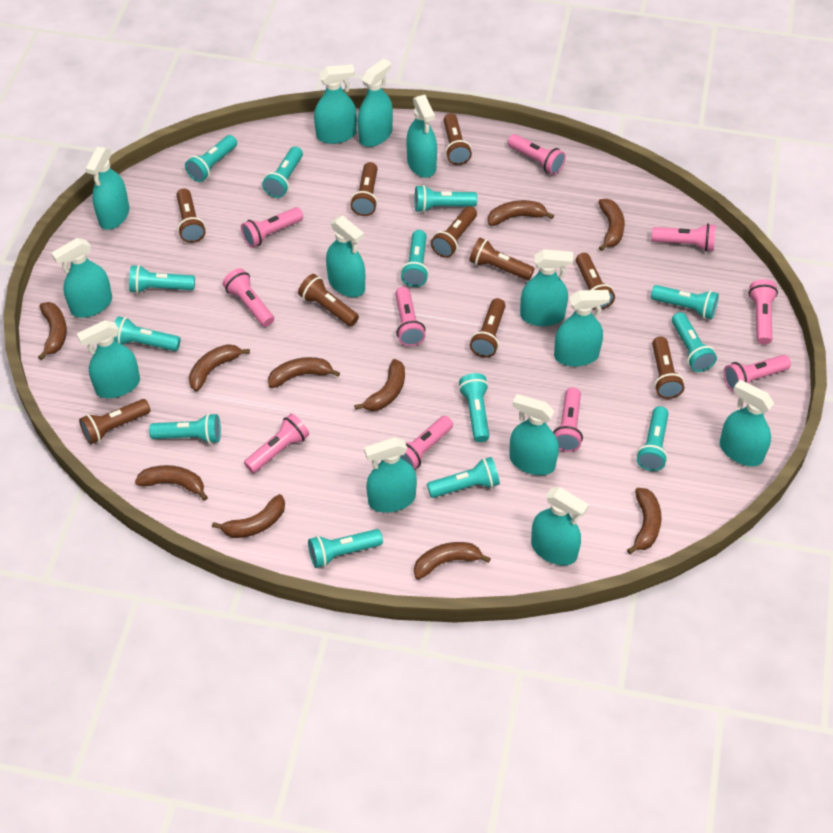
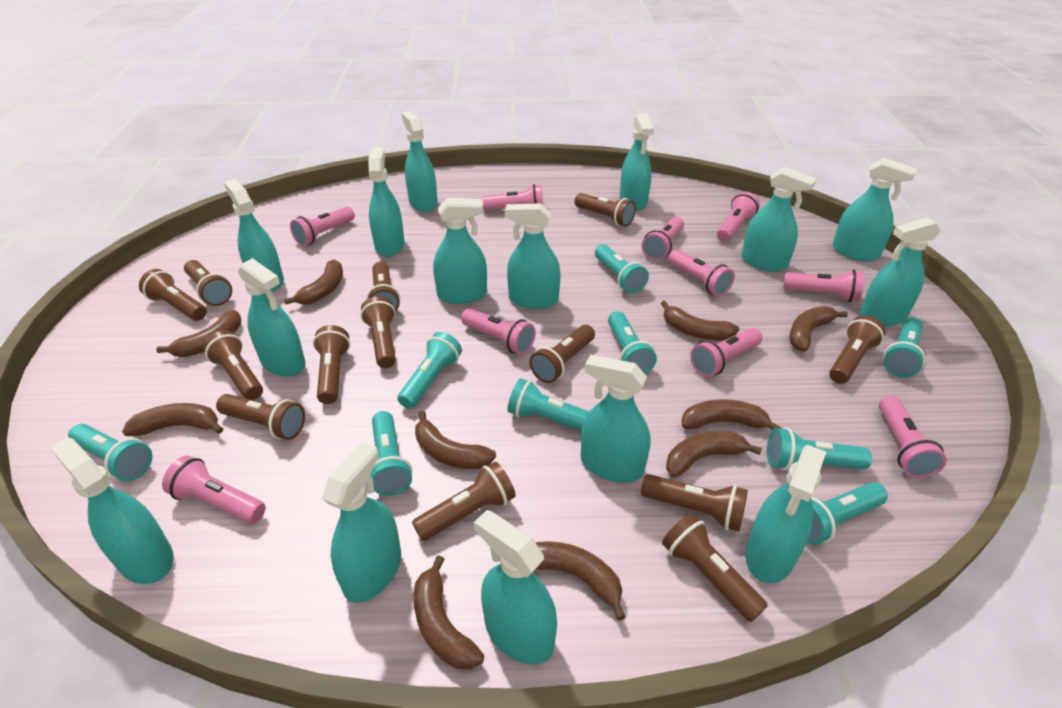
brown flashlight: [79,399,150,444] [176,188,205,243] [298,274,359,327] [350,162,378,216] [431,206,477,258] [443,114,472,165] [469,238,535,280] [470,298,506,357] [576,253,615,310] [652,336,684,399] = 10 -> [139,269,207,321] [184,260,232,306] [203,330,263,400] [216,394,305,440] [313,325,350,404] [361,296,396,368] [366,262,400,312] [412,462,516,541] [529,325,595,383] [575,193,636,227] [641,474,748,532] [662,513,768,622] [829,315,886,384] = 13
turquoise flashlight: [114,316,181,351] [129,265,195,293] [149,413,221,444] [185,135,237,182] [262,146,303,198] [308,529,383,568] [400,230,429,287] [415,185,477,213] [427,457,500,498] [459,373,490,442] [637,406,669,471] [651,285,719,319] [672,312,717,372] = 13 -> [68,424,152,481] [370,411,412,496] [397,332,462,409] [508,378,589,431] [595,244,649,294] [608,311,657,374] [767,428,872,470] [807,482,888,545] [883,318,925,377] = 9
turquoise spray bottle: [51,238,112,318] [77,320,140,398] [85,147,129,230] [314,64,357,144] [326,216,365,297] [358,58,393,147] [364,437,417,513] [406,95,437,178] [509,394,559,475] [520,249,573,326] [531,487,589,565] [554,290,610,367] [720,380,774,466] = 13 -> [50,437,174,584] [224,179,284,292] [238,258,305,376] [322,442,401,603] [368,148,404,257] [401,112,438,212] [433,198,487,304] [474,510,557,665] [505,203,560,309] [581,355,651,483] [620,113,654,211] [741,167,816,272] [745,445,826,584] [832,158,917,261] [860,217,941,327] = 15

